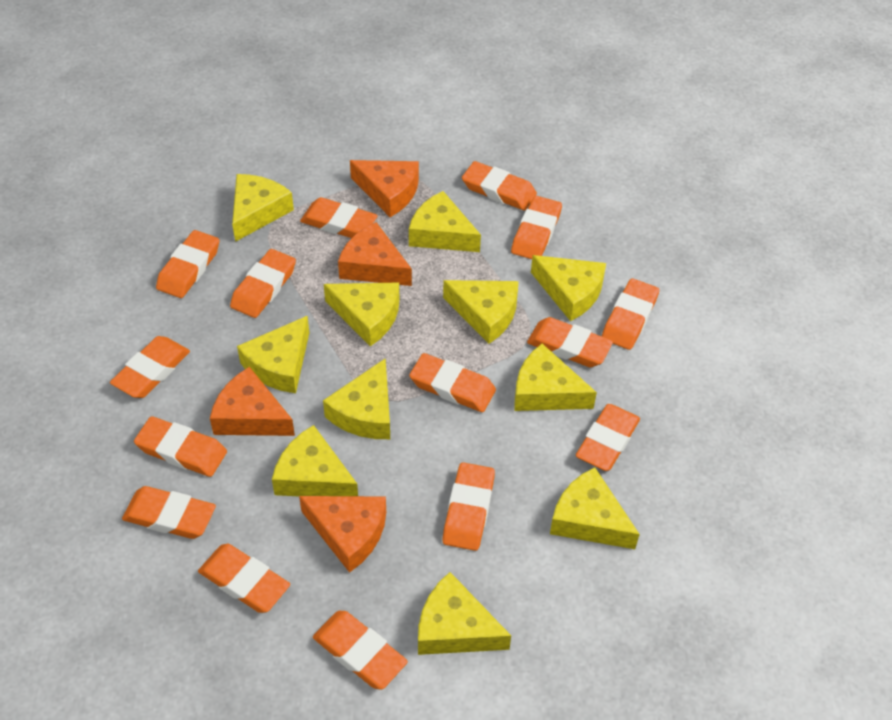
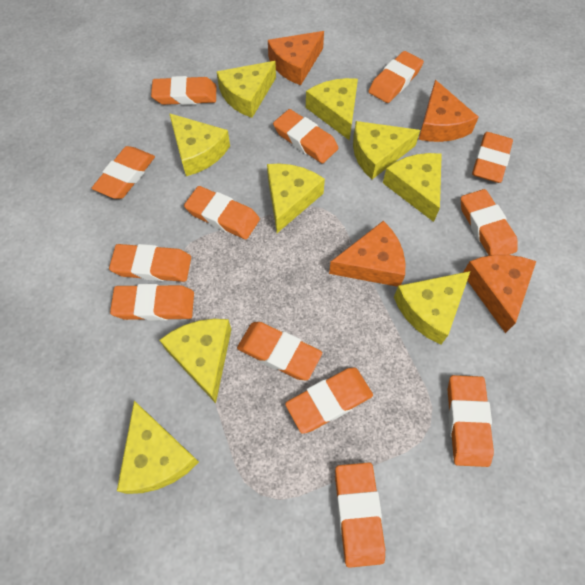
orange eraser: [110,336,190,398] [122,486,216,539] [134,416,227,477] [156,230,219,298] [198,544,290,613] [230,249,296,318] [300,197,378,238] [313,611,408,690] [409,353,496,412] [442,462,495,551] [462,161,537,211] [511,196,562,259] [527,317,613,367] [576,404,640,471] [602,278,659,350] = 15 -> [92,146,155,199] [109,244,191,282] [110,284,194,321] [151,76,216,105] [184,186,260,239] [237,322,322,380] [273,109,338,164] [285,368,373,434] [335,462,385,568] [368,51,424,103] [447,375,494,467] [461,189,518,256] [472,132,513,183] = 13
yellow cheese: [232,174,294,242] [237,316,309,393] [272,425,358,496] [323,359,390,439] [324,282,399,346] [409,191,481,252] [418,572,511,655] [443,280,519,344] [515,344,597,411] [531,255,606,321] [550,467,640,549] = 11 -> [117,401,199,494] [159,319,231,403] [169,113,230,176] [217,61,276,118] [267,164,325,233] [306,78,358,140] [353,121,420,179] [383,153,442,222] [394,271,470,345] = 9

